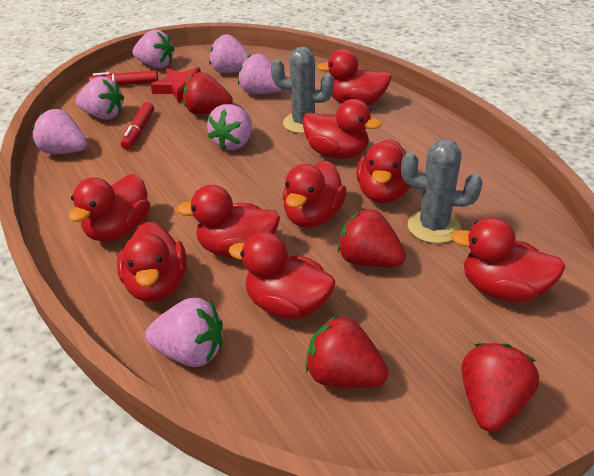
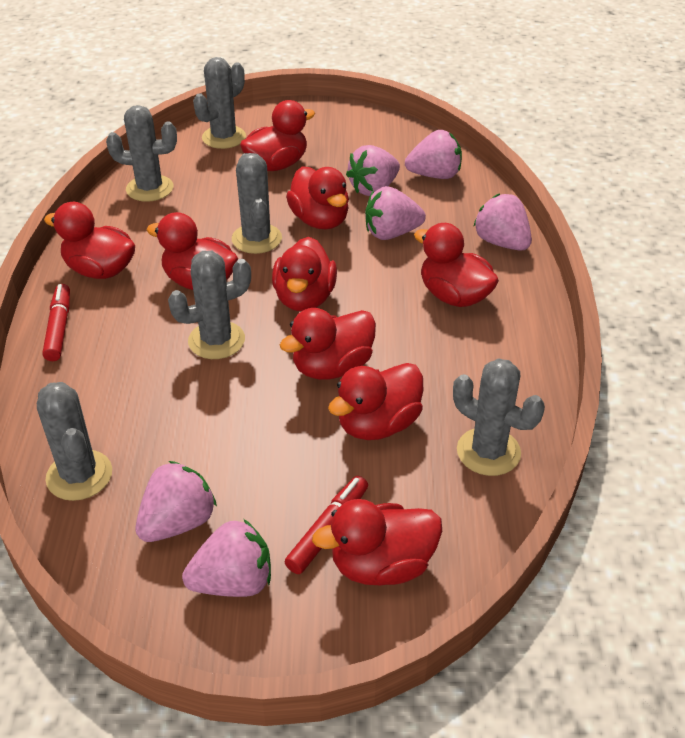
grey cactus: [271,47,334,133] [401,139,483,243] = 2 -> [37,382,112,501] [106,105,177,202] [168,251,251,359] [193,57,246,149] [232,153,282,254] [453,358,545,476] = 6
pink strawberry: [32,109,87,154] [76,76,124,120] [132,30,175,68] [145,298,223,367] [207,104,252,150] [209,35,250,73] [238,54,282,94] = 7 -> [136,461,217,542] [182,519,271,597] [346,145,400,196] [365,186,426,240] [405,130,462,179] [473,193,532,251] = 6
red star: [151,67,201,103] = 1 -> none = 0
red strawberry: [183,72,233,115] [305,315,389,388] [337,209,406,267] [461,343,539,432] = 4 -> none = 0

